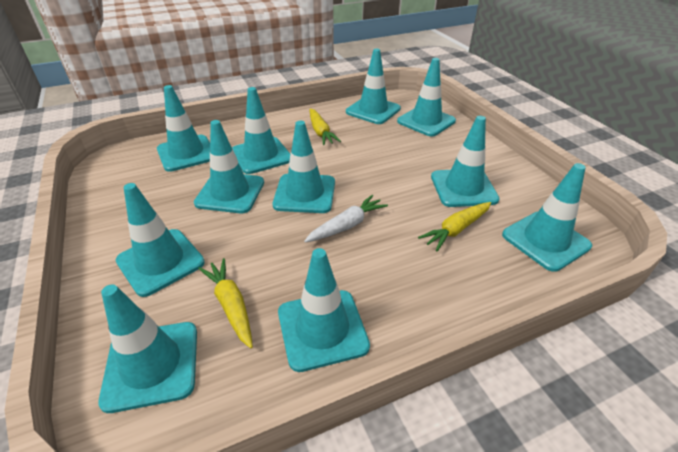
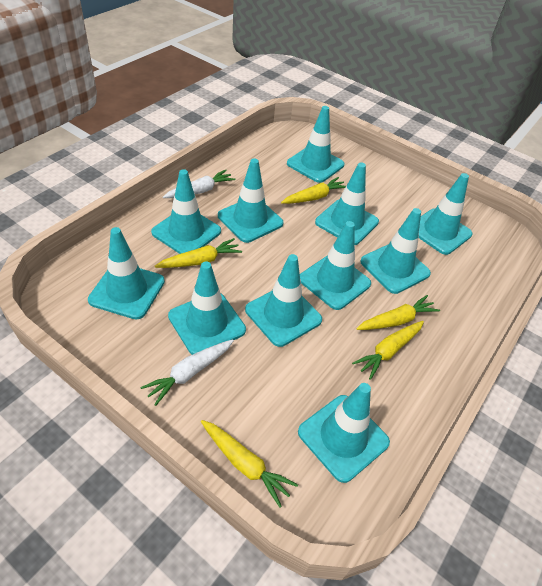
white carrot: [304,195,388,243] = 1 -> [141,339,234,406] [163,170,235,198] = 2
yellow carrot: [199,258,253,349] [310,108,341,145] [418,202,491,251] = 3 -> [155,238,242,268] [201,420,298,508] [281,177,346,204] [352,321,424,380] [356,295,440,330] = 5

